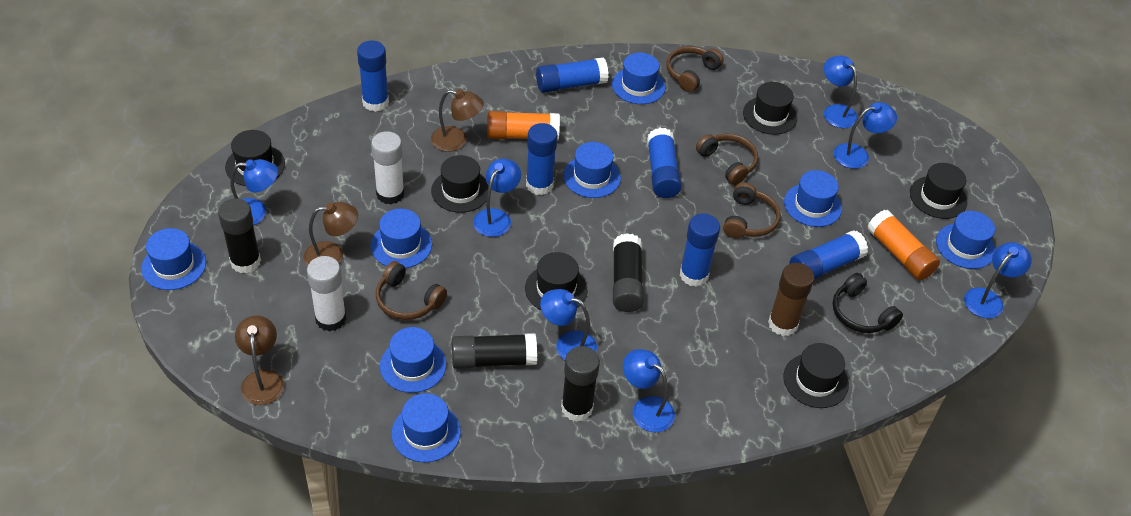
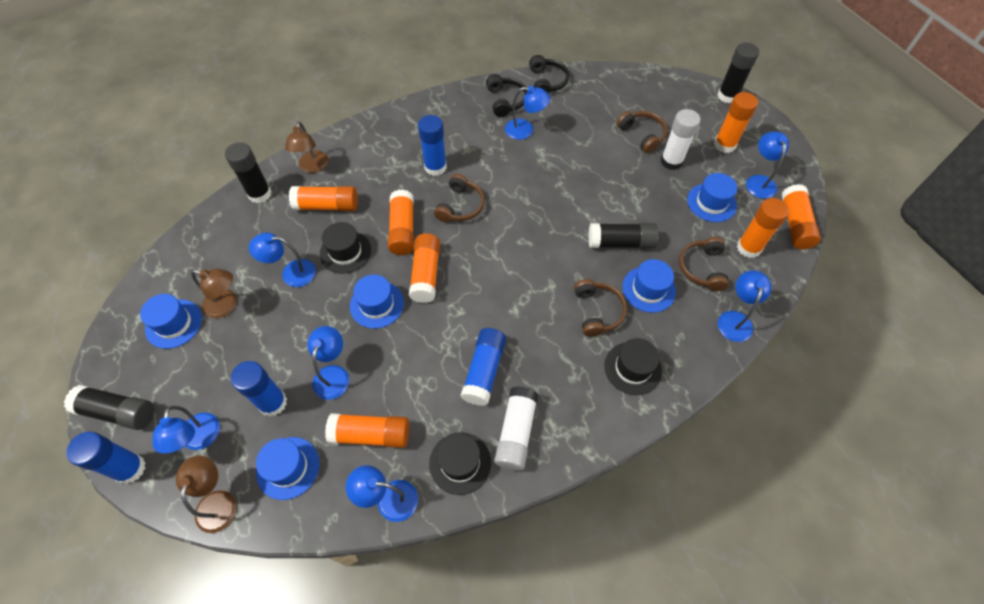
black hat: [225,130,285,186] [431,155,488,213] [525,252,587,310] [743,82,797,135] [784,343,849,408] [910,163,967,219] = 6 -> [319,222,371,274] [429,432,491,495] [604,338,662,395] = 3
black headphones: [832,273,903,333] = 1 -> [486,74,528,117] [529,55,569,94] = 2
blue glue stick: [357,41,389,112] [526,123,557,195] [536,57,609,93] [647,128,682,198] [680,213,720,287] [789,230,868,280] = 6 -> [66,432,146,484] [231,361,287,417] [418,115,447,176] [461,328,506,406] = 4
blue hat: [141,228,206,290] [371,209,432,268] [380,327,446,393] [391,393,461,462] [563,142,621,198] [612,52,665,104] [784,170,842,227] [936,211,996,269] = 8 -> [140,294,202,349] [256,437,320,500] [350,275,404,329] [622,259,676,313] [687,173,737,222] = 5
brown glue stick: [768,263,814,336] = 1 -> none = 0
orange glue stick: [487,111,560,140] [867,210,940,280] = 2 -> [289,186,358,211] [325,413,409,448] [388,190,414,255] [409,233,440,303] [714,92,758,153] [737,198,789,258] [781,184,821,249] = 7

